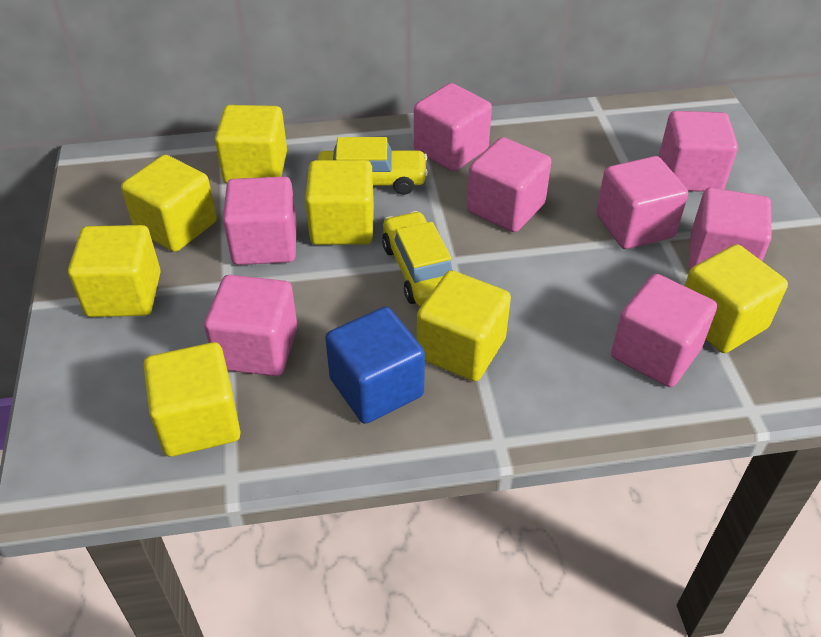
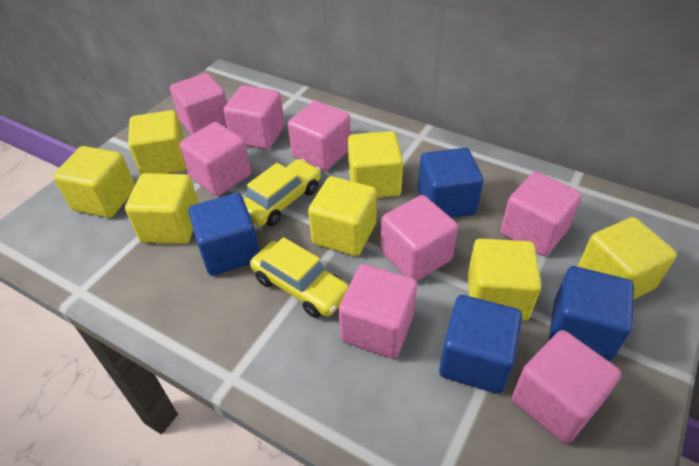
blue cube: [325,307,425,424] = 1 -> [188,193,260,276] [418,148,483,218] [439,295,522,393] [549,266,634,361] = 4

